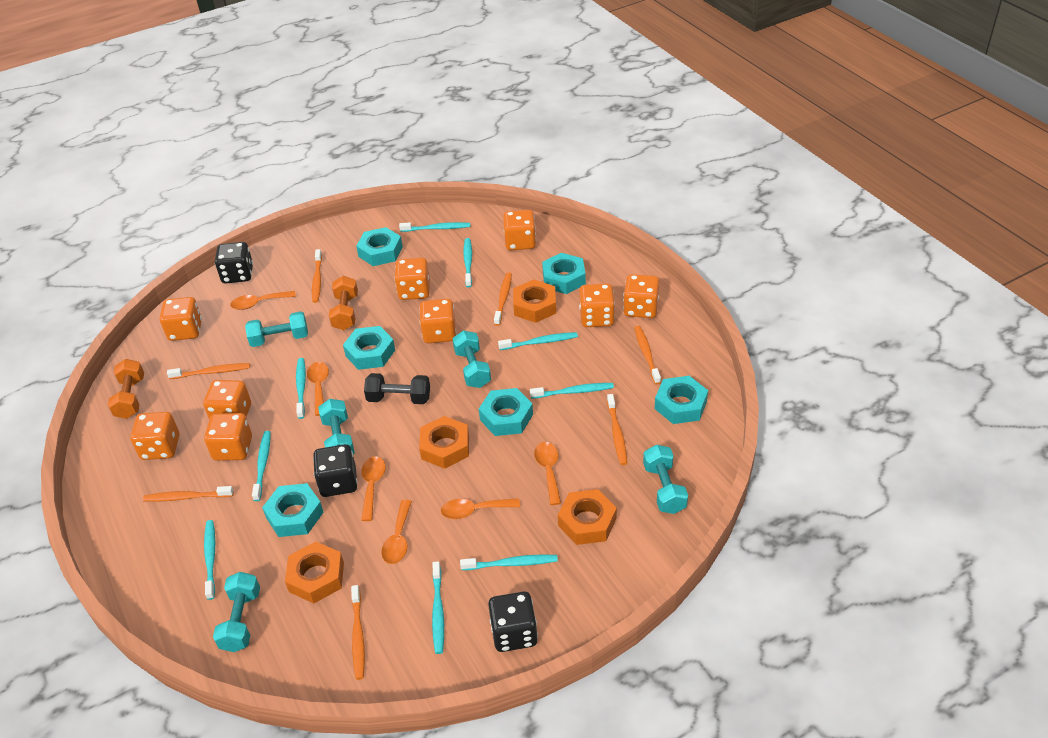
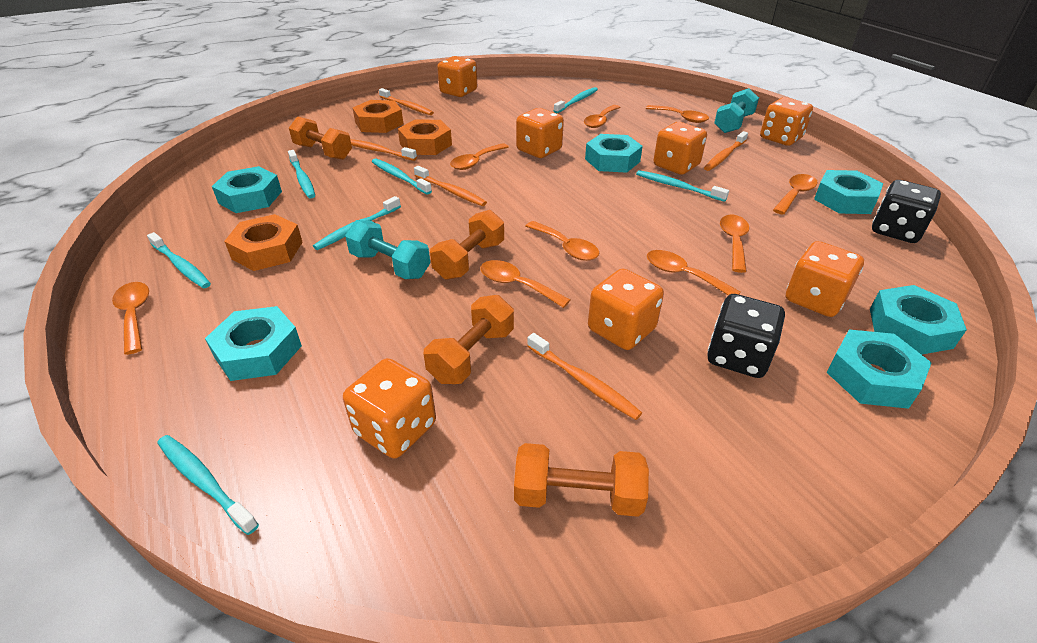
black dice: [215,242,253,284] [313,444,358,497] [488,591,538,652] = 3 -> [707,294,785,378] [872,180,941,243] = 2
black dumbbell: [364,373,430,404] = 1 -> none = 0
orange dice: [130,412,179,460] [160,297,202,341] [203,380,251,419] [204,413,252,461] [394,258,430,300] [419,299,456,343] [503,210,536,250] [579,284,615,327] [623,274,659,318] = 9 -> [343,358,436,458] [437,56,477,97] [516,108,564,158] [588,268,664,350] [654,122,707,175] [760,97,813,146] [786,241,864,317] = 7
orange dumbbell: [108,359,144,419] [329,276,358,330] = 2 -> [289,116,352,160] [424,295,514,384] [430,210,504,280] [514,443,649,517] = 4
orange nut: [285,542,344,603] [419,416,469,469] [513,280,556,323] [558,489,617,545] = 4 -> [224,214,303,271] [353,100,403,133] [398,119,452,155] = 3
orange spoon: [230,291,296,310] [307,362,329,416] [361,456,386,521] [381,500,412,564] [441,498,520,519] [534,442,561,505] = 6 -> [112,282,149,355] [450,143,509,170] [480,260,570,308] [526,221,599,261] [584,105,620,128] [645,105,709,123] [647,250,741,295] [720,215,749,273] [773,174,818,215] = 9
orange toothbrush: [143,486,234,502] [167,363,250,379] [312,249,322,303] [351,585,365,680] [494,272,512,326] [607,394,627,465] [635,326,661,384] = 7 -> [350,139,417,161] [379,88,434,115] [414,166,487,206] [527,333,642,420] [704,131,748,171] = 5
turquoise dumbbell: [213,572,260,652] [245,311,308,347] [318,399,355,454] [453,330,491,388] [643,444,688,514] = 5 -> [345,220,430,279] [714,88,759,133] = 2
turquoise toothbrush: [204,520,215,600] [252,431,271,501] [296,358,306,419] [399,222,470,232] [432,561,444,654] [460,554,558,570] [463,238,472,287] [498,332,578,350] [530,383,614,399] = 9 -> [147,232,211,289] [157,435,259,535] [288,150,315,198] [313,196,401,250] [372,159,432,195] [554,87,598,113] [636,170,729,202] = 7

